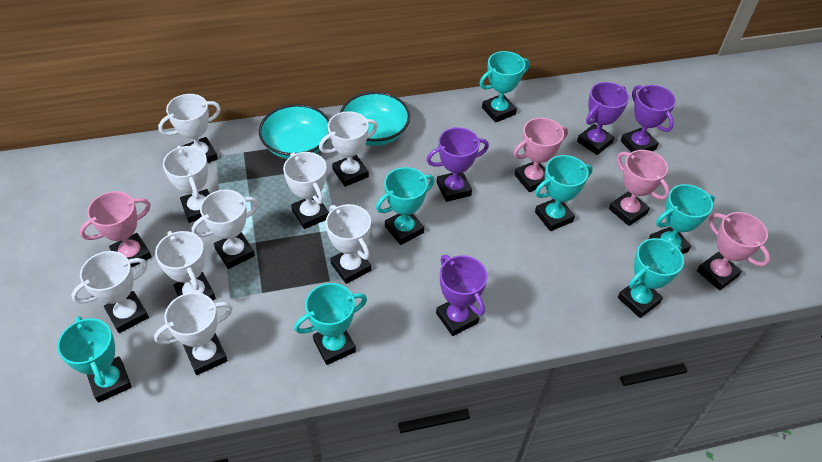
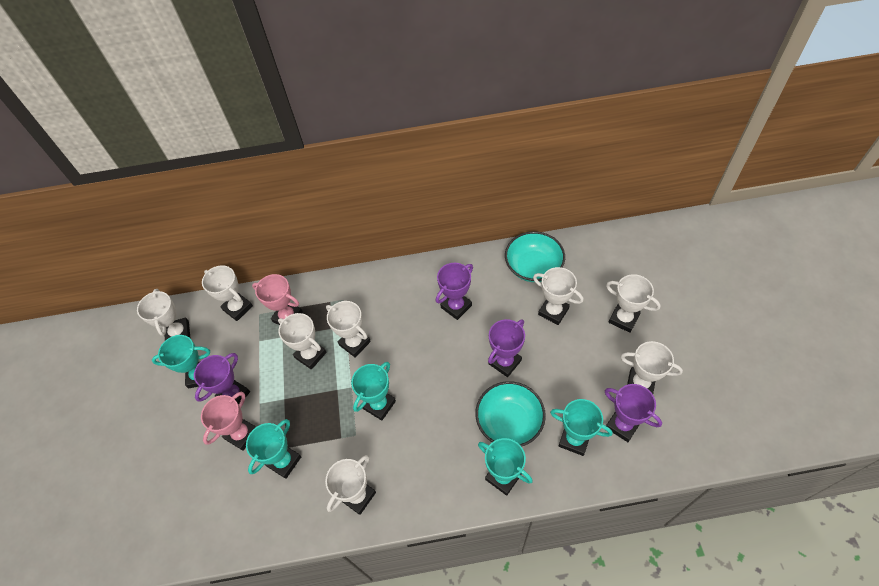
pink trophy: [79,191,152,267] [513,118,568,192] [609,150,670,226] [697,212,770,290] = 4 -> [201,392,256,451] [252,274,303,325] = 2
turquoise trophy: [57,316,132,403] [294,283,367,365] [376,167,434,245] [479,51,530,123] [535,155,593,231] [618,238,684,318] [649,184,715,254] = 7 -> [152,335,210,389] [246,419,301,479] [351,362,396,421] [478,438,533,496] [550,399,613,456] = 5
white trophy: [71,251,149,333] [154,292,233,375] [155,231,216,300] [158,94,221,163] [163,146,210,223] [192,190,259,269] [283,152,329,229] [319,111,378,187] [326,204,371,284] = 9 -> [137,289,191,340] [202,265,253,321] [278,313,327,370] [325,455,376,515] [326,301,371,358] [533,267,583,325] [606,274,661,333] [620,341,683,394] = 8

